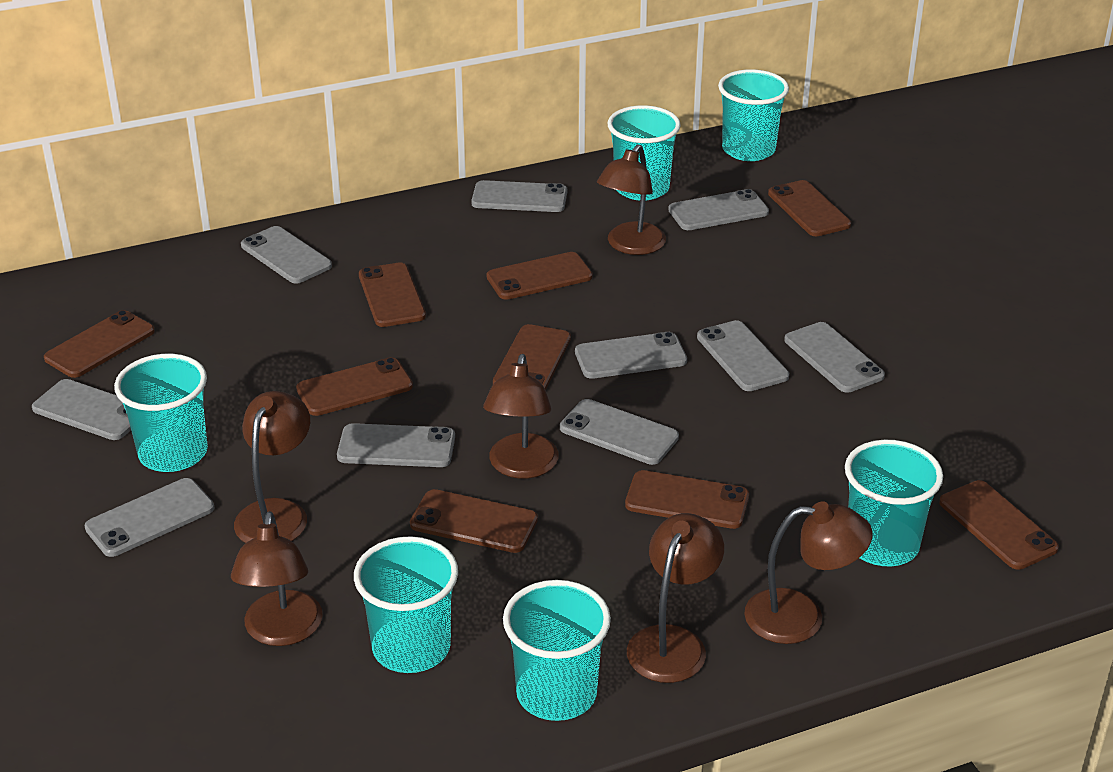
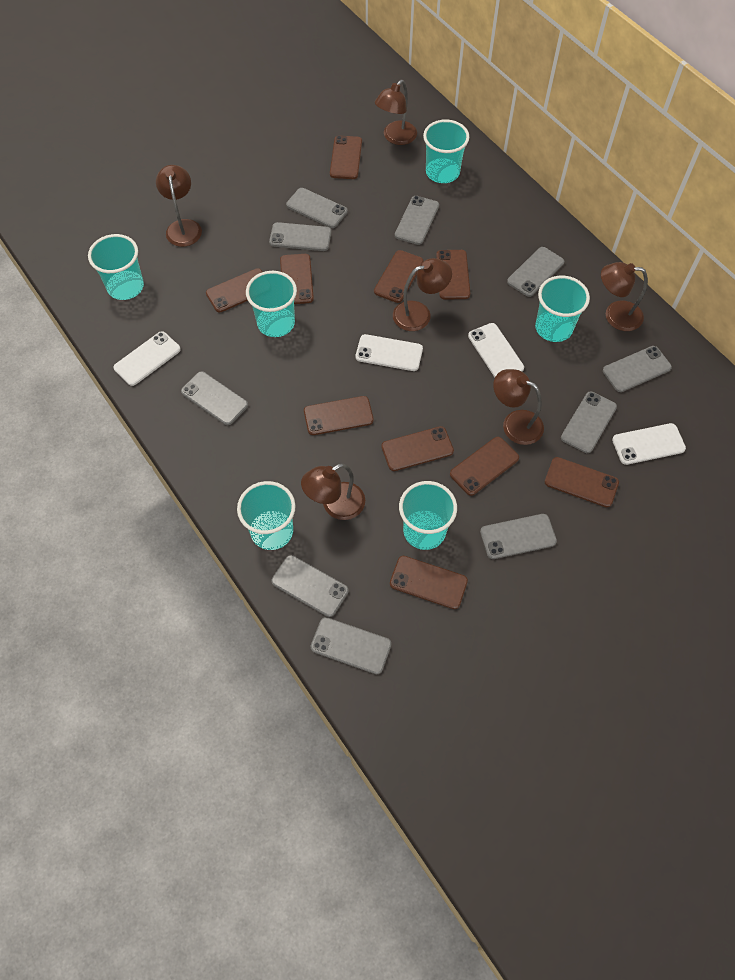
brown phone: [44,310,155,378] [296,357,413,416] [359,262,426,327] [410,489,538,553] [487,252,593,300] [493,324,571,390] [625,470,749,529] [768,180,851,236] [939,480,1059,570] = 9 -> [206,268,262,312] [280,254,314,304] [304,396,374,435] [330,135,362,179] [374,250,424,303] [381,426,454,471] [390,556,468,609] [436,250,470,300] [450,437,519,496] [545,457,619,507] = 10
white phone: none = 0 -> [113,331,181,386] [356,334,423,371] [468,323,524,377] [612,423,686,465] = 4

